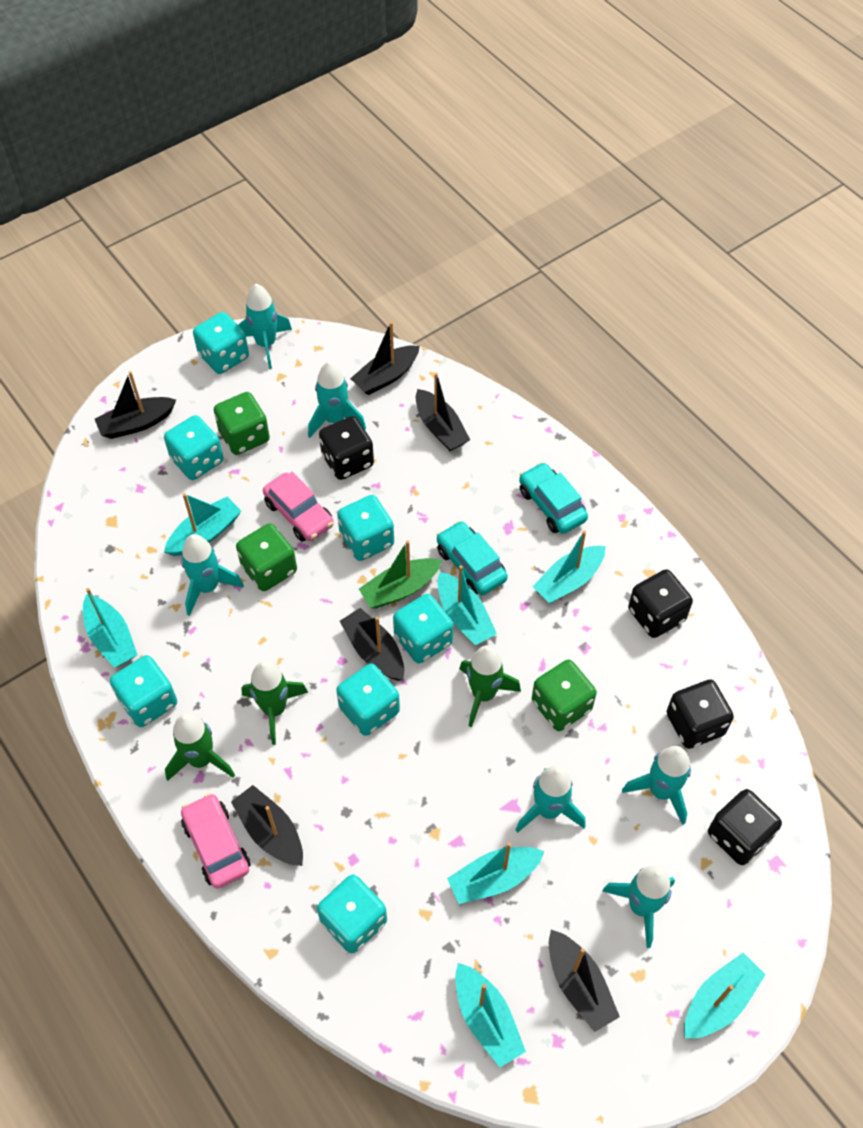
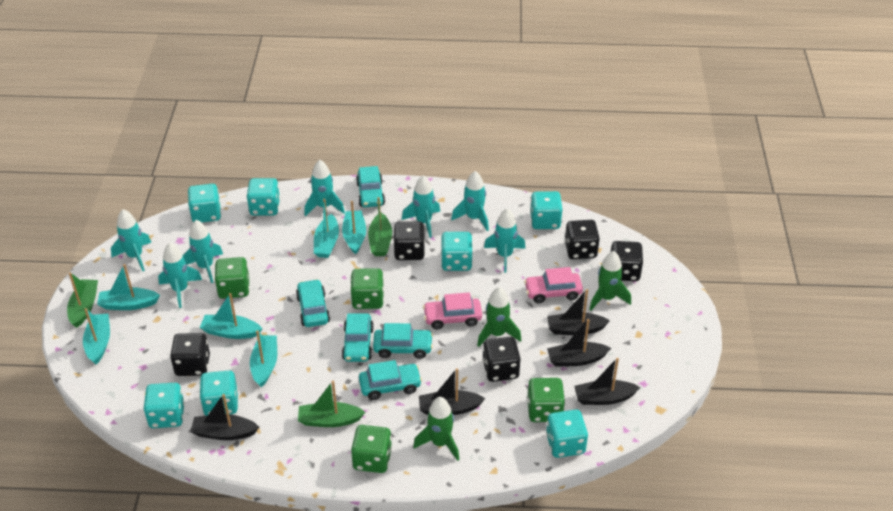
black boat: [95,371,176,439] [231,785,303,866] [340,608,404,681] [350,322,420,395] [416,373,470,451] [549,930,620,1032] = 6 -> [191,394,259,440] [419,368,485,415] [547,289,610,335] [547,319,611,366] [574,358,641,405] = 5
black dice: [319,416,374,480] [628,569,693,638] [667,679,734,749] [708,789,782,865] = 4 -> [170,333,210,376] [394,221,425,260] [483,337,521,382] [565,220,600,259] [611,241,643,281] = 5
green boat: [359,540,442,608] = 1 -> [67,272,98,328] [298,381,365,427] [368,197,392,256] = 3
green dice: [214,392,270,455] [236,523,297,591] [532,660,597,731] = 3 -> [215,257,249,299] [351,268,384,309] [351,425,392,473] [527,378,565,422] = 4
turquoise boat: [83,588,138,668] [164,493,241,556] [437,565,497,645] [447,842,545,904] [455,963,526,1067] [532,531,605,603] [684,953,766,1038] = 7 -> [83,308,110,364] [97,264,160,310] [200,293,263,339] [250,330,277,387] [314,199,339,258] [342,201,366,255] = 6
turquoise car: [437,521,508,595] [519,462,588,534] = 2 -> [296,279,330,327] [342,313,374,362] [356,166,385,207] [359,360,422,400] [373,323,433,359] = 5
turquoise rocket: [181,534,244,616] [238,284,292,369] [308,362,366,438] [516,766,586,833] [603,866,675,948] [622,746,691,825] = 6 -> [111,209,152,271] [158,243,202,308] [183,220,223,283] [304,160,345,216] [402,175,440,238] [451,171,489,231] [484,208,526,273] = 7

